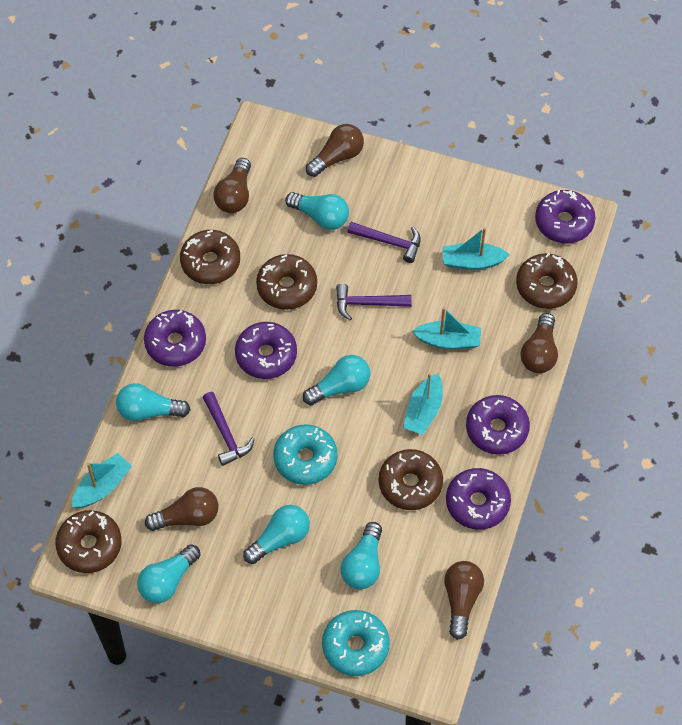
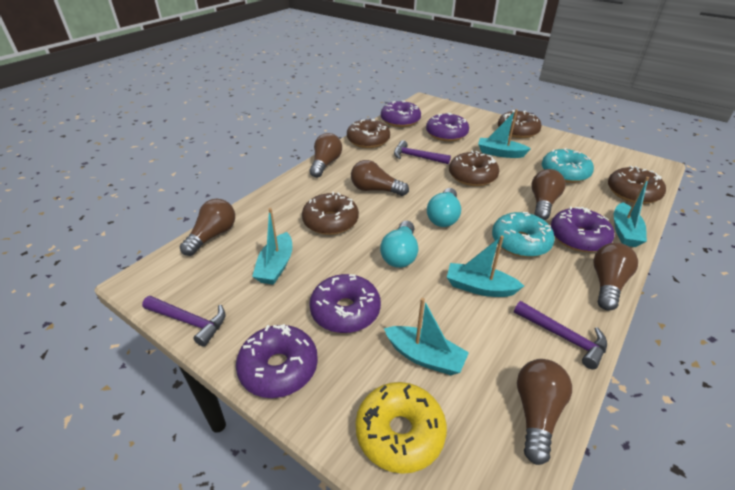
brown light bulb: [145,487,218,531] [213,158,251,213] [306,124,364,177] [444,561,484,640] [520,313,558,373] = 5 -> [180,199,235,256] [310,133,342,178] [351,160,409,196] [517,359,572,465] [531,169,566,220] [593,243,638,310] = 6
turquoise boat: [72,453,132,508] [403,373,443,435] [412,307,481,349] [443,227,510,270] = 4 -> [252,208,292,285] [384,298,469,375] [447,235,524,297] [478,109,531,158] [614,177,649,247] = 5
turquoise light bulb: [116,383,190,421] [137,544,201,603] [243,505,310,564] [285,192,349,230] [303,355,370,405] [340,522,382,589] = 6 -> [380,221,418,268] [427,188,461,227] = 2
yellow donut: none = 0 -> [355,382,447,474] = 1

